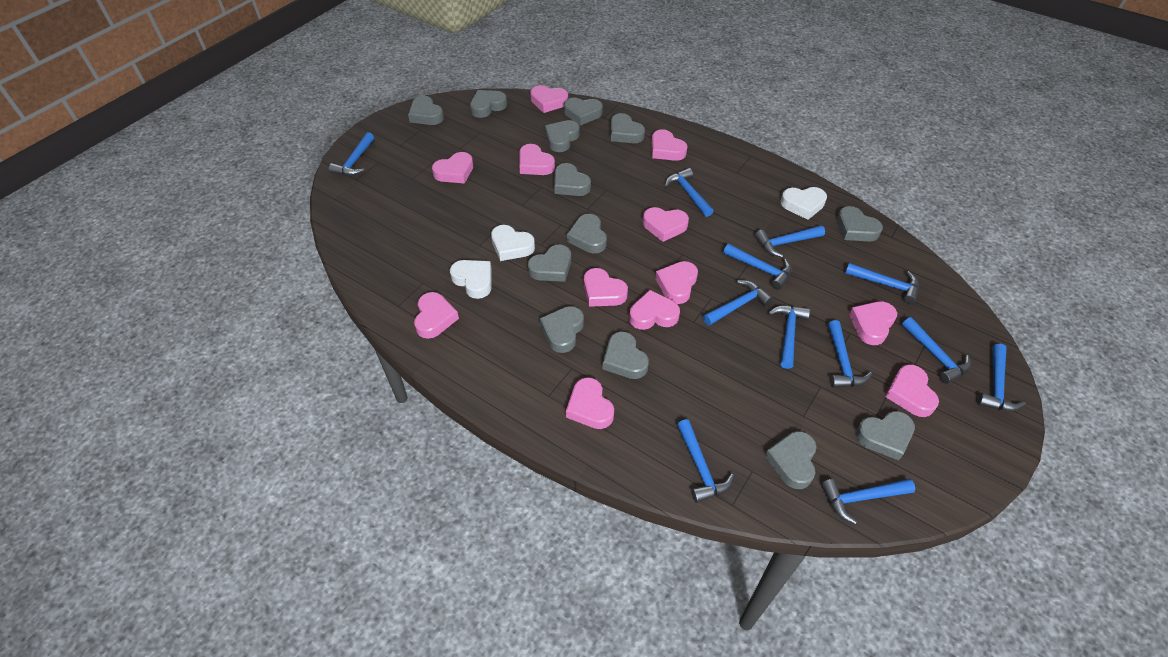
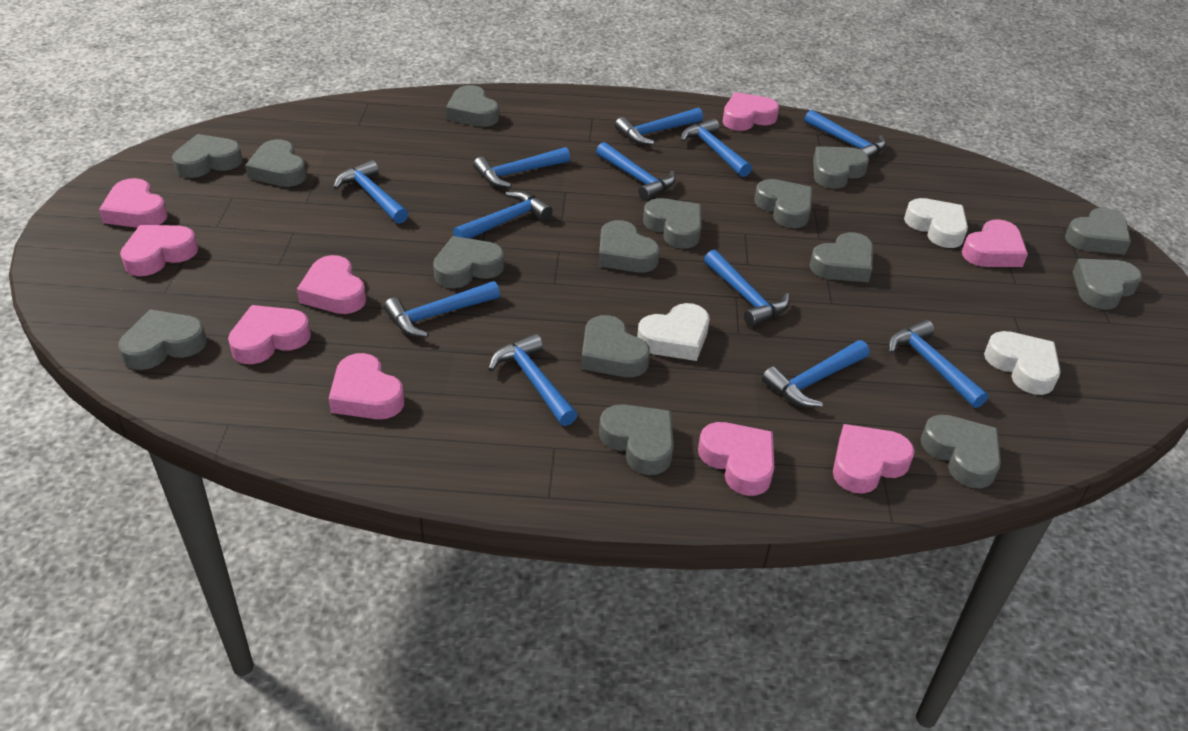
grey heart: [408,96,444,125] [470,90,507,118] [528,245,571,282] [540,306,584,353] [545,120,580,152] [554,163,591,196] [564,97,603,126] [567,214,607,253] [603,331,649,379] [611,113,645,143] [765,431,817,489] [837,206,883,241] [856,411,915,461] = 13 -> [118,309,207,370] [172,134,243,178] [245,139,307,187] [433,236,504,288] [446,85,499,127] [581,315,650,377] [599,220,660,273] [599,404,674,475] [643,198,701,248] [755,179,812,228] [810,232,873,282] [813,146,869,189] [921,415,1001,489] [1065,208,1131,255] [1073,259,1142,310] = 15
pink heart: [414,292,459,339] [432,152,473,184] [519,144,555,175] [530,85,568,113] [566,377,614,429] [584,268,628,307] [629,290,680,330] [643,207,689,242] [651,129,688,161] [655,261,698,304] [849,301,897,345] [885,364,939,417] = 12 -> [99,178,168,228] [120,225,198,276] [228,305,311,364] [297,255,366,314] [328,353,404,419] [698,422,774,496] [723,92,779,131] [833,424,915,494] [962,219,1028,267] = 9

